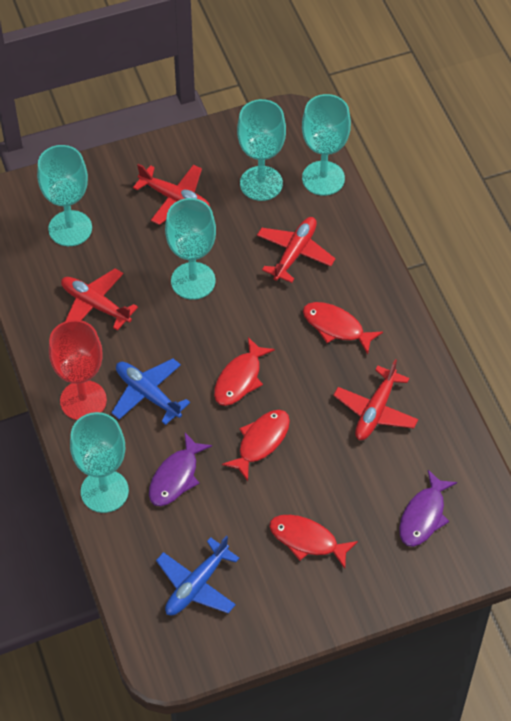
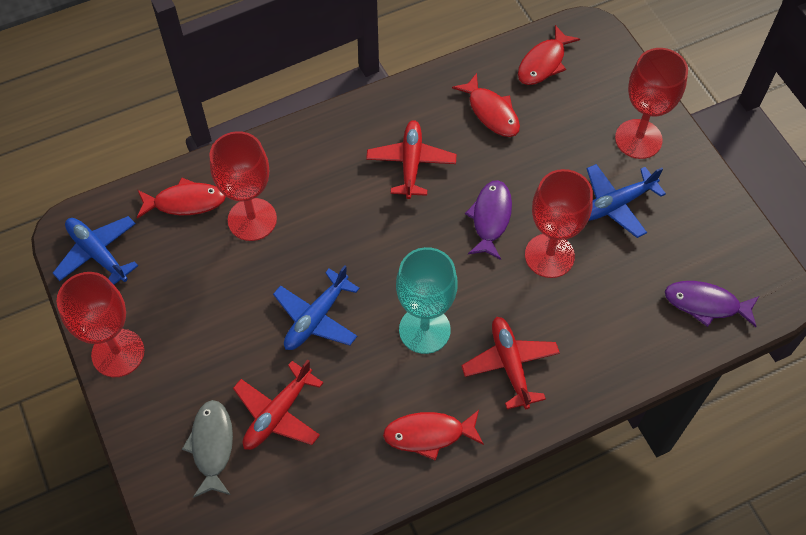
blue plane: [111,359,190,425] [156,536,239,615] = 2 -> [53,216,138,285] [273,265,360,350] [587,164,666,238] = 3
grey fish: none = 0 -> [182,400,233,498] = 1
red goblet: [49,320,107,420] = 1 -> [57,272,144,377] [210,131,277,241] [525,169,593,278] [615,48,688,159] = 4
red plane: [61,268,138,331] [133,164,210,225] [257,217,336,283] [333,359,418,440] = 4 -> [233,360,324,450] [366,120,456,199] [461,317,560,409] = 3
turquoise goblet: [37,145,92,246] [70,412,129,513] [165,198,216,300] [237,99,286,201] [302,94,351,196] = 5 -> [396,247,458,354] = 1

